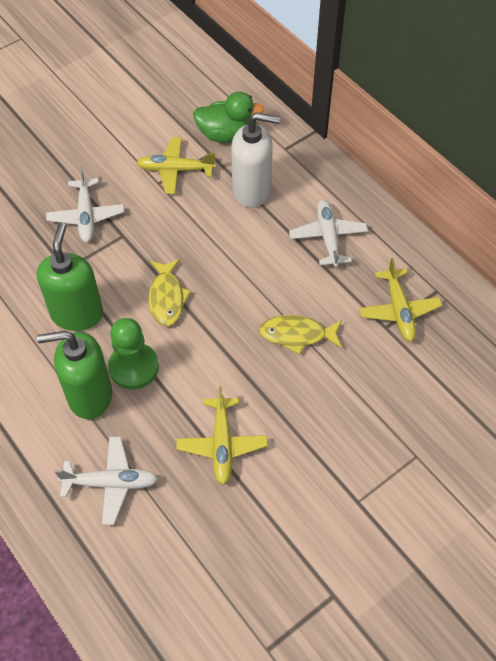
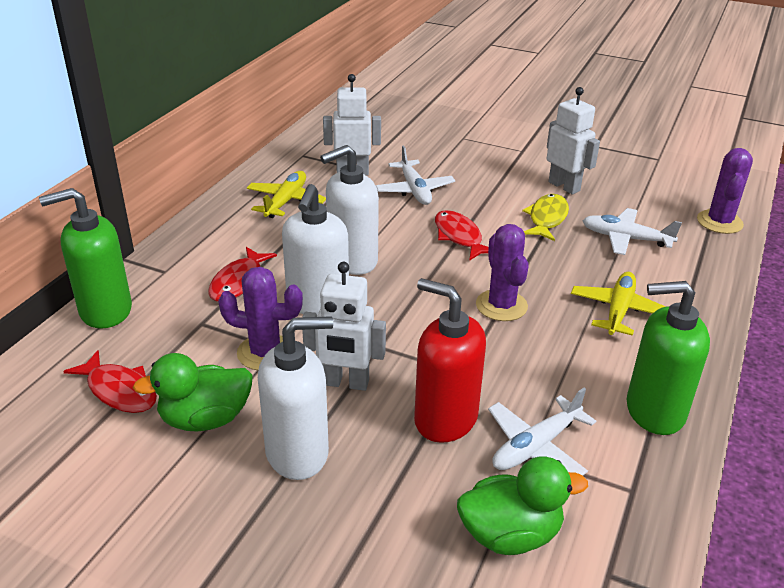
green duck: [193,92,264,143] = 1 -> [133,353,253,431] [457,456,588,555] = 2
green pawn: [108,318,159,390] = 1 -> none = 0
purple cactus: none = 0 -> [218,267,303,370] [476,224,529,321] [697,148,753,234] = 3
red fish: none = 0 -> [63,350,157,413] [208,247,277,302] [435,210,489,261] = 3
red soap dispenser: none = 0 -> [414,278,486,443] = 1
white robot: none = 0 -> [302,262,386,391] [323,74,381,176] [547,87,600,194] = 3
white soap dispenser: [231,112,280,208] = 1 -> [258,316,333,480] [282,184,349,316] [320,145,379,275] = 3
yellow fish: [148,259,191,326] [259,315,342,355] = 2 -> [522,194,569,241] = 1
yellow plane: [136,137,216,194] [177,387,268,485] [359,258,442,342] = 3 -> [247,171,326,218] [571,272,666,336] = 2

